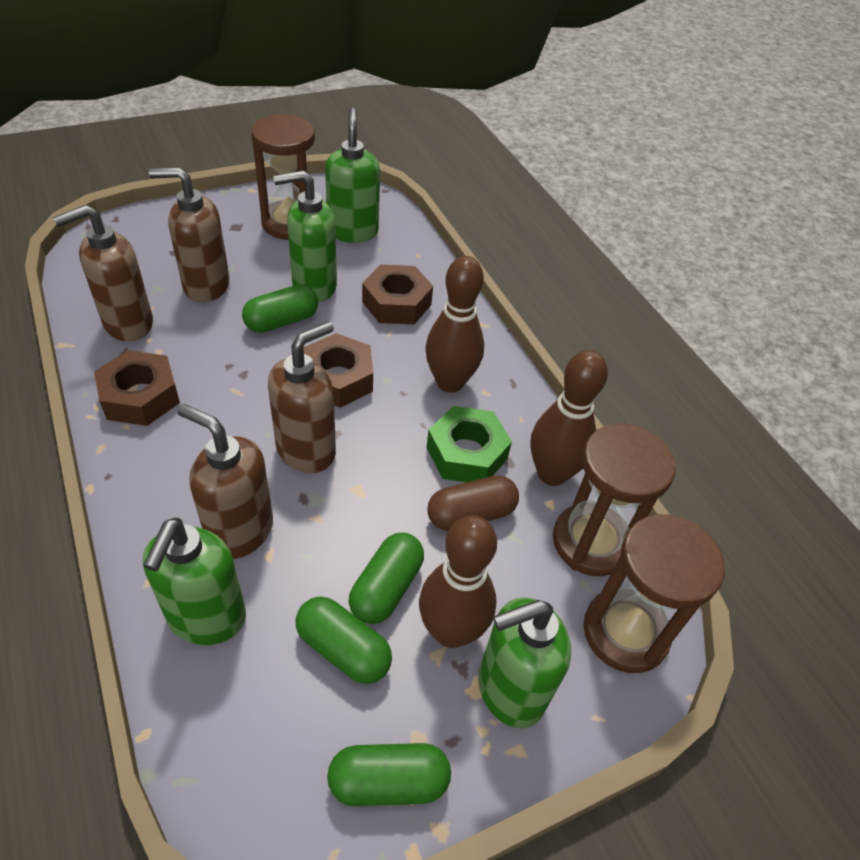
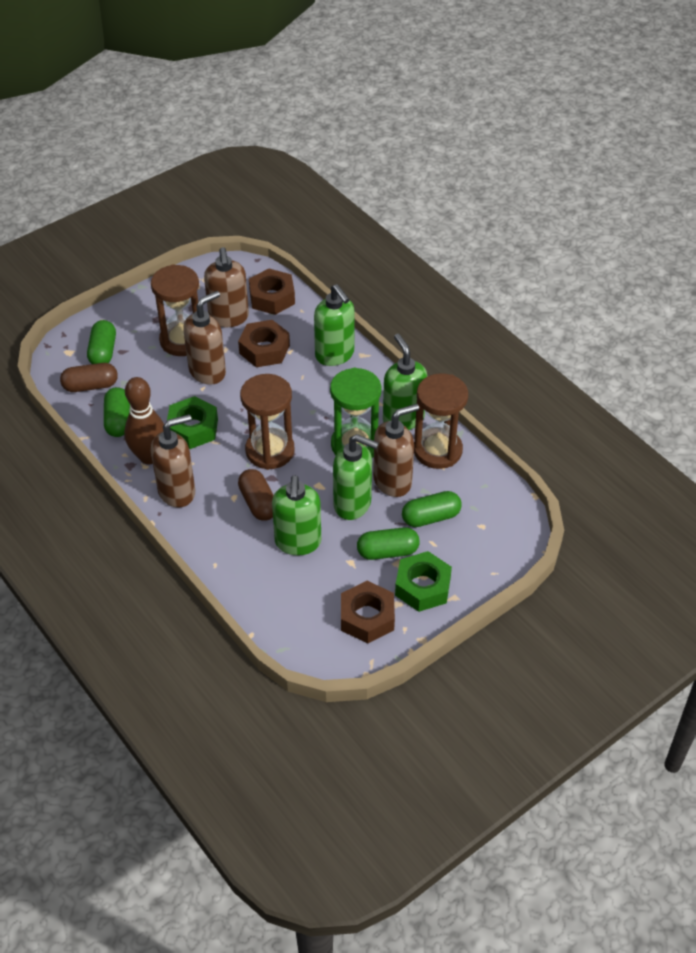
brown bowling pin: [419,515,497,648] [425,256,484,393] [531,350,608,486] = 3 -> [124,377,164,464] = 1
brown capsule: [427,475,519,531] = 1 -> [60,363,118,392] [238,469,273,521] = 2
green hourglass: none = 0 -> [330,368,381,458] = 1
green nut: [426,406,512,482] = 1 -> [167,396,218,449] [395,551,452,612] = 2

